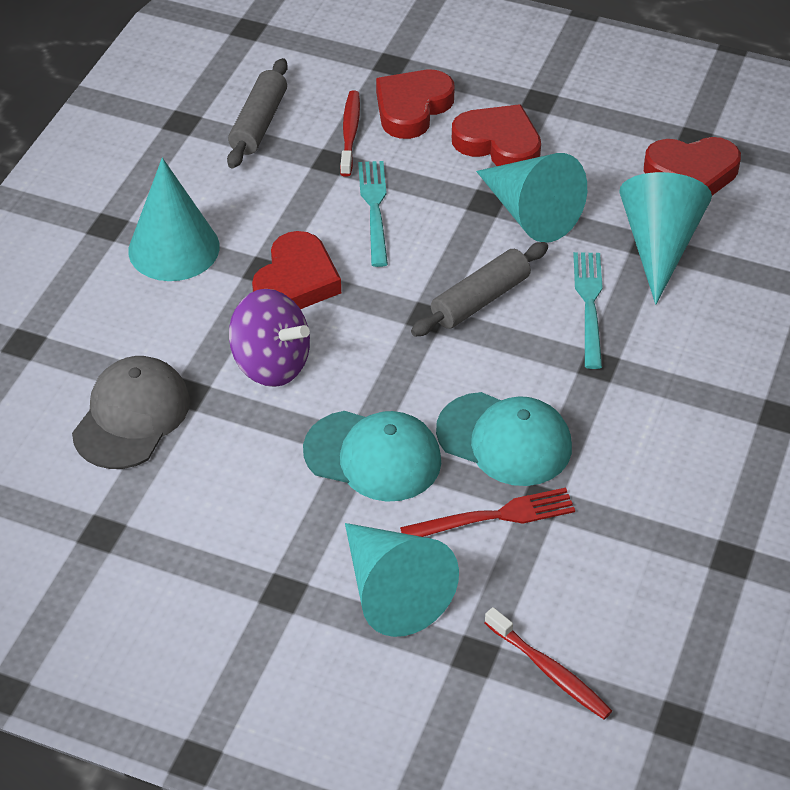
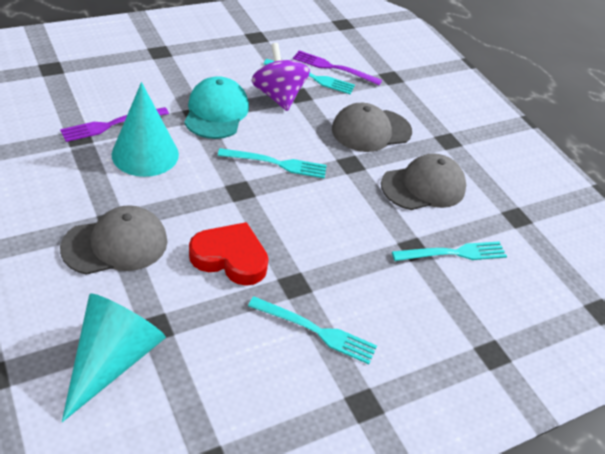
grey cap: [72,356,190,469] = 1 -> [60,205,167,275] [332,103,412,152] [381,153,466,210] = 3
grey rolling pin: [227,58,288,169] [411,242,548,336] = 2 -> none = 0
purple fork: none = 0 -> [60,107,169,142] [293,50,382,85] = 2
red fork: [400,488,575,537] = 1 -> none = 0
red heart: [252,231,341,309] [376,70,455,139] [452,104,541,166] [644,137,741,195] = 4 -> [189,222,269,286] = 1
red toothbrush: [340,90,360,177] [485,607,612,719] = 2 -> none = 0
turquoise cap: [303,411,441,502] [436,392,572,486] = 2 -> [184,76,249,139] = 1
turquoise cone: [128,158,220,281] [345,523,459,637] [476,153,587,243] [619,172,712,305] = 4 -> [62,293,166,422] [112,82,179,177] = 2
turquoise fork: [358,161,388,267] [573,252,603,369] = 2 -> [218,148,327,179] [248,296,377,364] [264,59,355,94] [392,241,507,261] = 4

